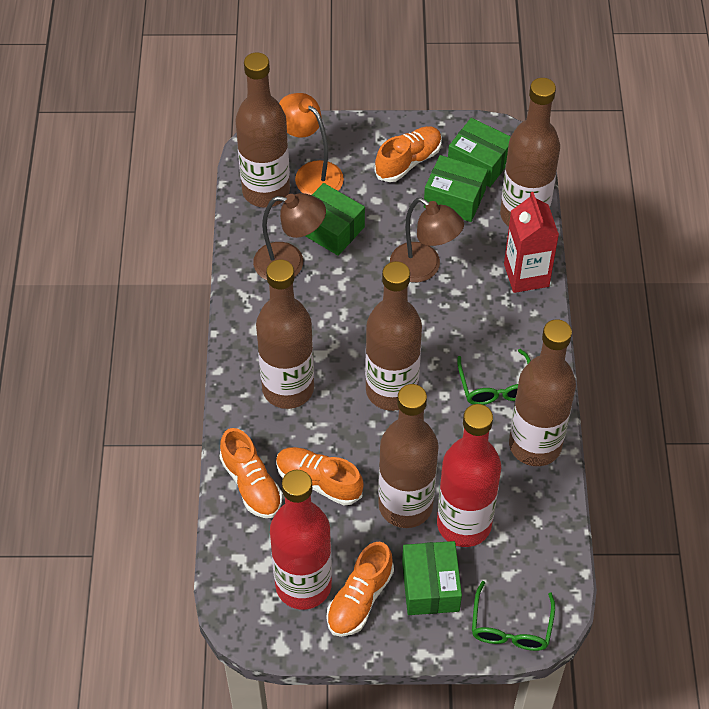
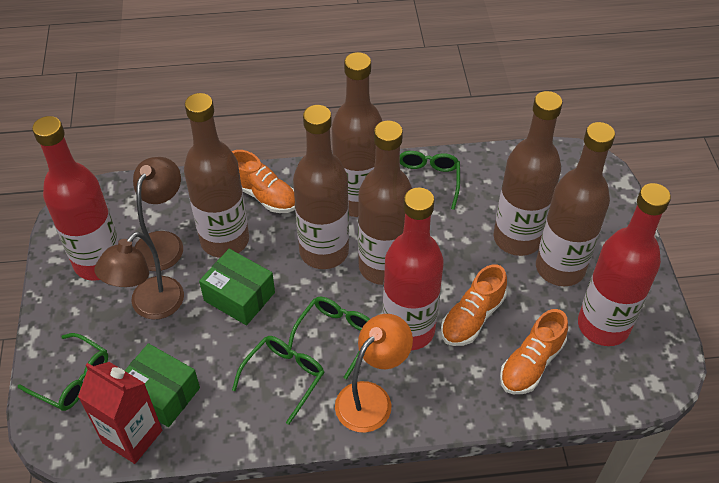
green box: [306,183,365,256] [402,541,462,615] [424,155,488,222] [448,118,511,187] = 4 -> [125,343,200,427] [199,249,275,325] = 2
green glasses: [457,349,531,405] [472,581,555,651] = 2 -> [18,333,108,411] [232,336,324,425] [288,297,370,380] [400,151,460,210] = 4
orange shoe: [219,428,282,518] [276,447,364,505] [327,542,394,637] [374,126,442,182] = 4 -> [232,150,295,213] [441,264,507,346] [500,309,568,394] = 3
red bottle: [270,470,332,610] [437,404,501,547] = 2 -> [32,116,119,281] [383,188,444,350] [578,183,671,346] = 3

